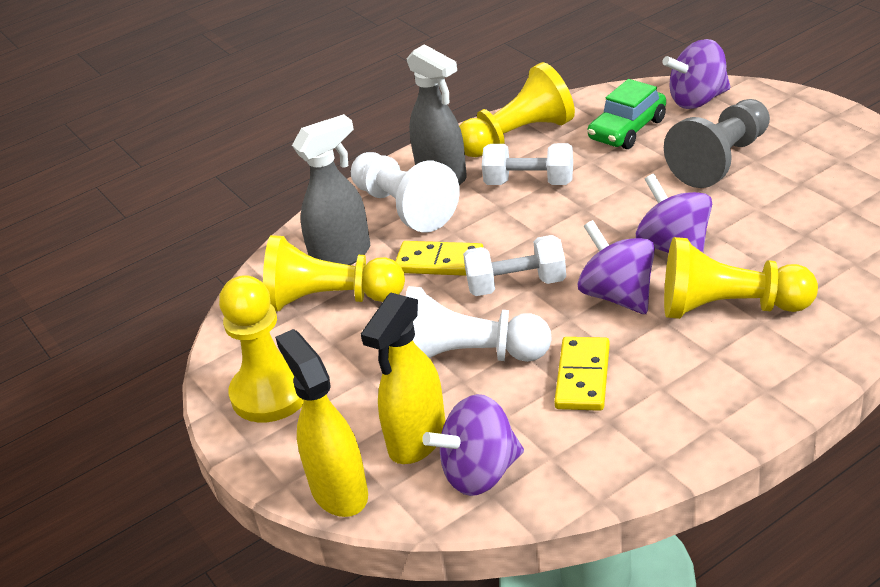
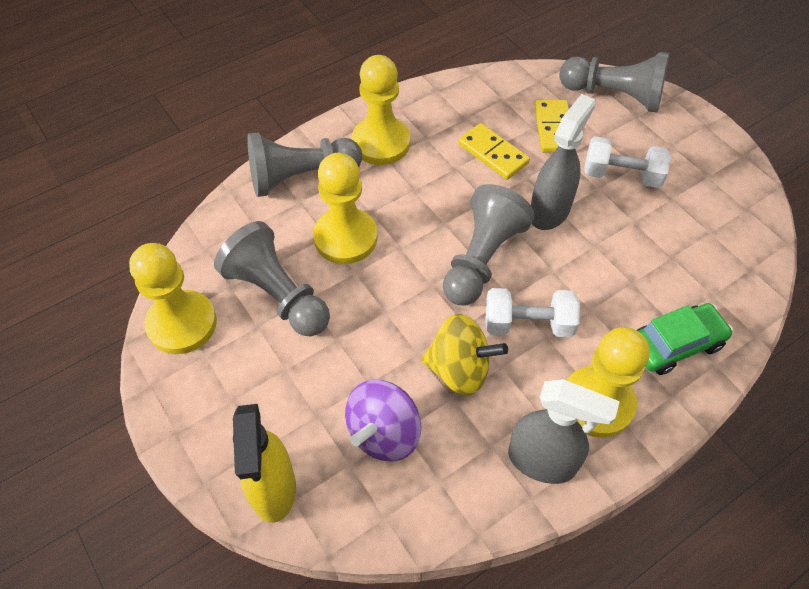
grey pawn: [664,99,770,188] = 1 -> [214,221,330,337] [247,133,362,197] [443,184,535,306] [559,52,669,112] = 4
purple spinning top: [422,394,524,496] [578,220,655,314] [636,174,712,253] [662,39,730,109] = 4 -> [345,380,421,461] = 1
white pawn: [351,152,460,233] [406,286,552,362] = 2 -> none = 0
yellow spinning top: none = 0 -> [421,314,508,396] = 1
yellow spray bottle: [275,329,368,517] [361,293,446,464] = 2 -> [233,404,296,523] = 1

